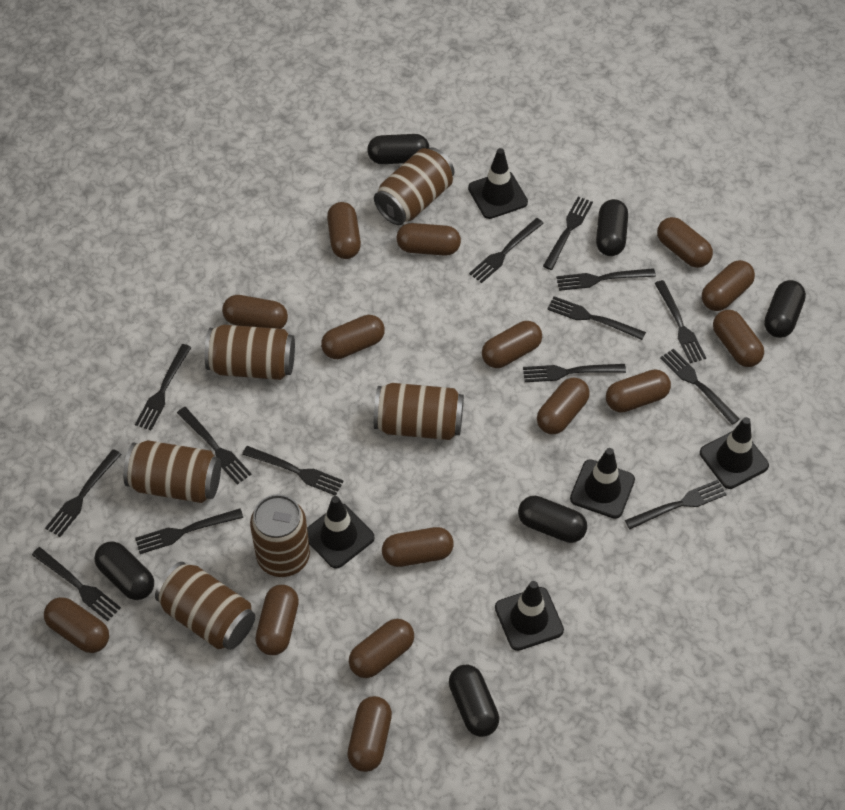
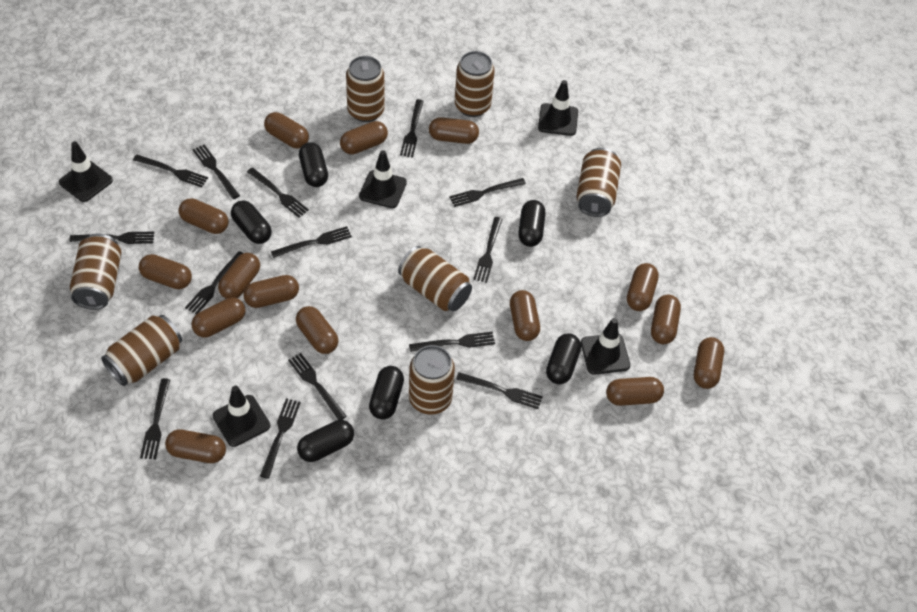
brown can: [123,440,221,503] [155,562,255,650] [205,325,295,380] [250,494,310,577] [374,147,454,225] [374,383,464,440] = 6 -> [70,233,121,310] [101,315,182,386] [346,56,384,122] [398,246,472,312] [409,345,455,415] [455,51,495,117] [576,148,621,217] = 7

